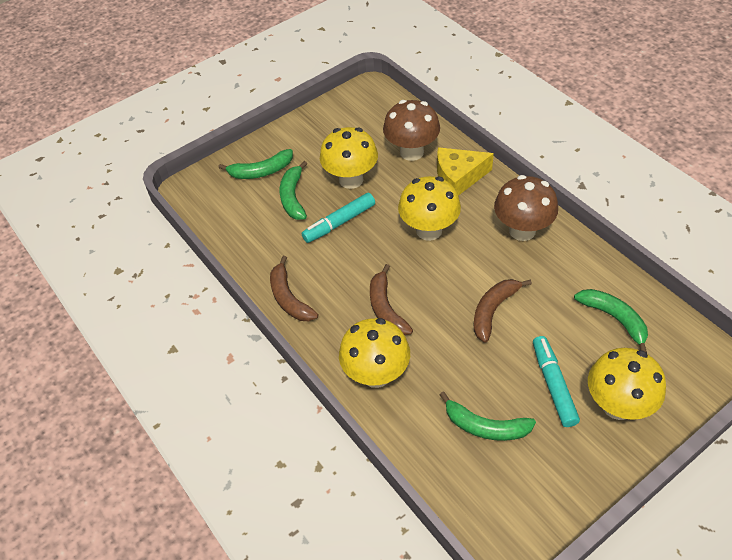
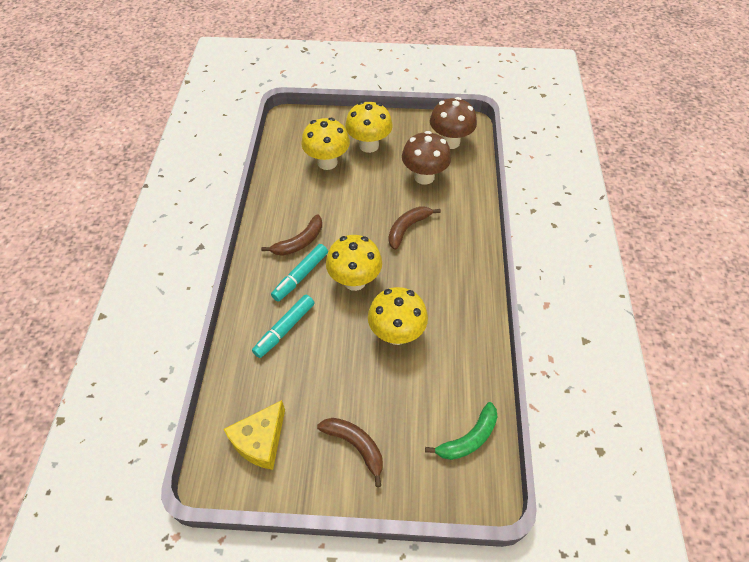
green banana: [218,149,293,179] [280,161,307,220] [440,391,536,441] [574,289,648,353] = 4 -> [425,402,498,460] = 1

